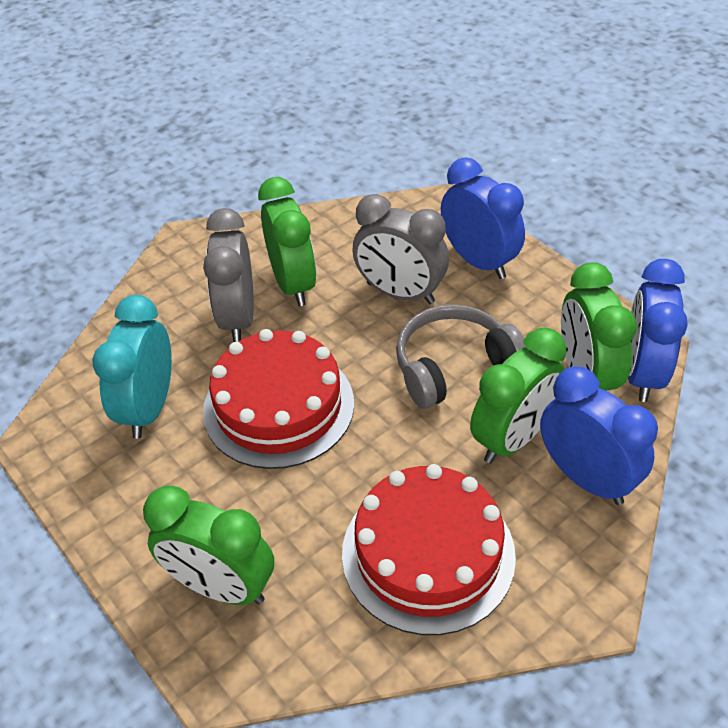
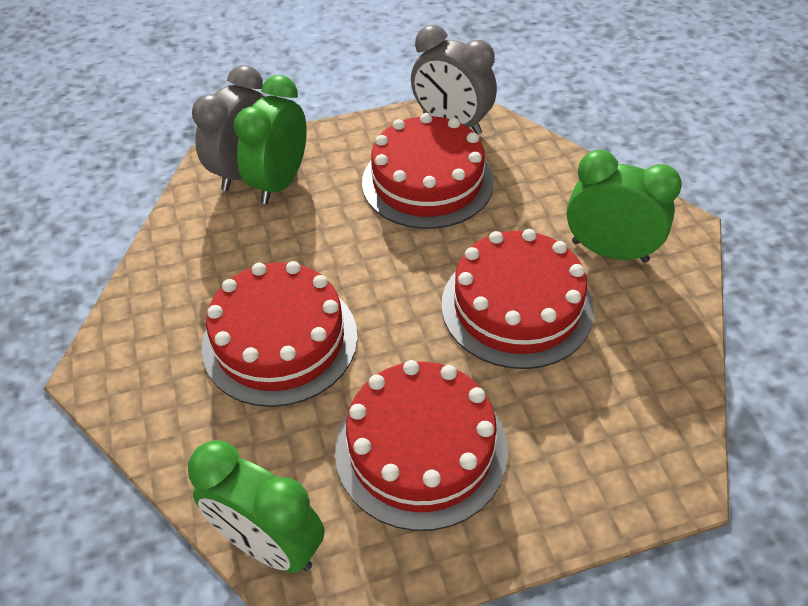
blue clock: [441,158,525,279] [540,367,658,505] [628,259,688,402] = 3 -> none = 0
green clock: [143,485,274,605] [258,177,316,306] [470,328,566,464] [561,262,637,391] = 4 -> [188,440,325,573] [234,75,307,204] [566,150,682,263] = 3
grey headphones: [396,304,526,409] = 1 -> none = 0
red cake: [203,329,354,469] [342,464,516,635] = 2 -> [201,261,358,407] [335,360,508,531] [362,113,494,229] [442,229,594,369] = 4
turquoise clock: [93,295,172,439] = 1 -> none = 0

